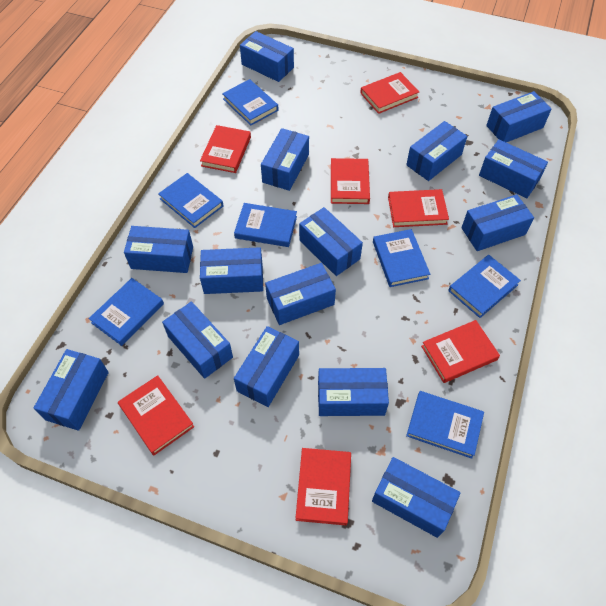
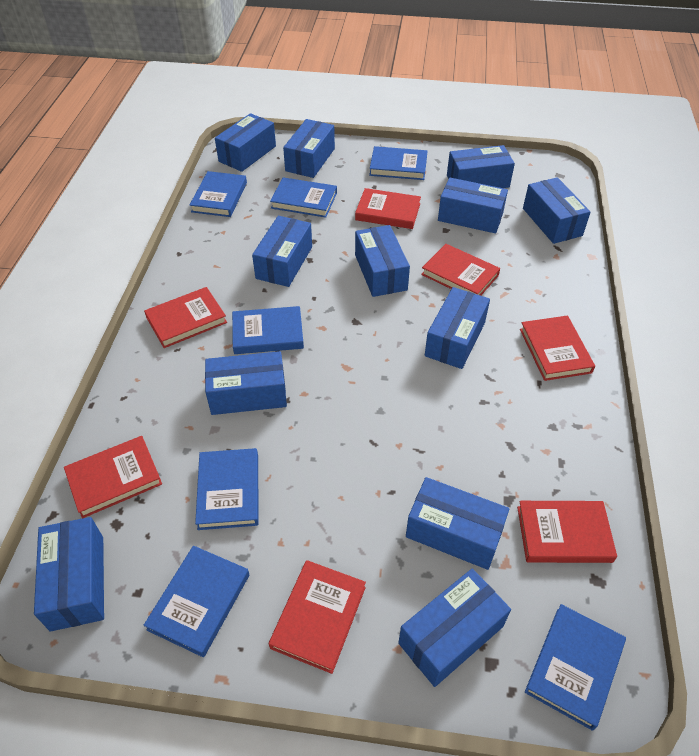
blue box: [33,349,109,431] [124,226,193,273] [162,302,233,379] [200,247,263,294] [234,326,299,407] [240,31,294,82] [261,128,309,191] [265,263,336,325] [299,207,363,276] [318,368,389,416] [372,457,460,538] [406,121,467,181] [461,194,534,251] [479,139,548,198] [486,91,552,142] = 15 -> [34,517,104,632] [205,351,287,415] [215,113,276,172] [252,216,312,287] [283,119,335,178] [355,225,410,297] [398,569,511,687] [406,477,509,570] [425,287,490,369] [438,178,508,233] [447,145,515,188] [523,177,591,244] = 12

